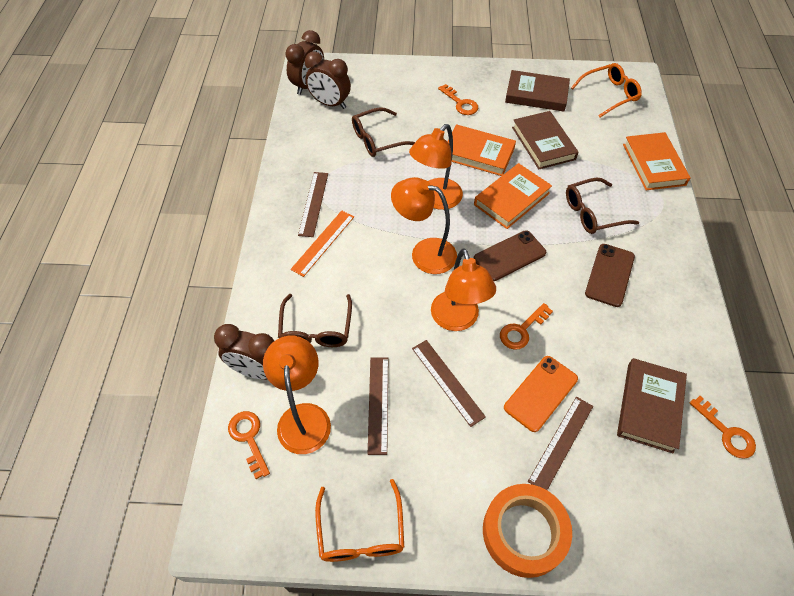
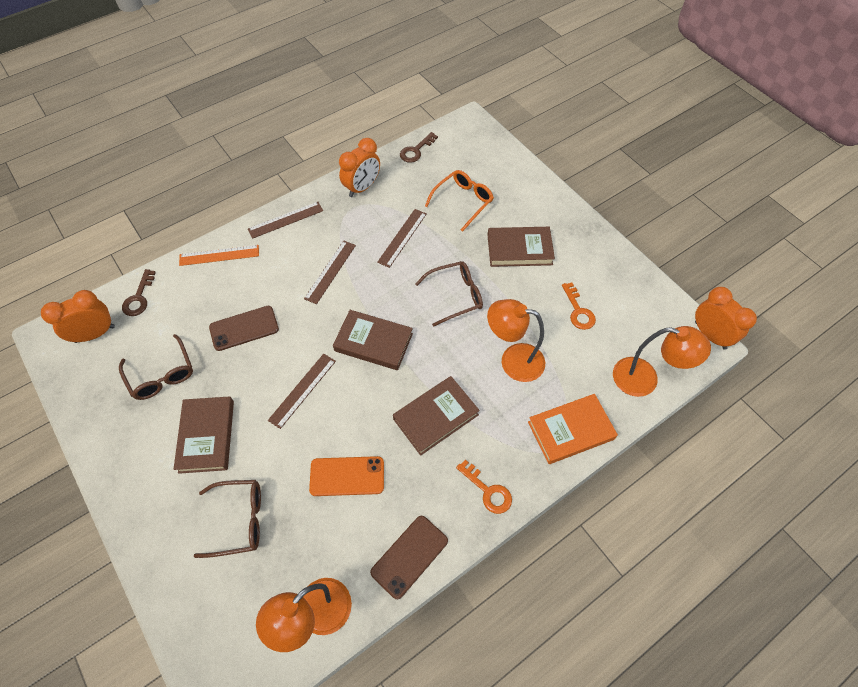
brown book: [505,70,570,111] [512,111,579,169] [617,358,687,454] = 3 -> [174,396,234,474] [333,310,413,370] [393,376,480,456] [487,227,555,267] = 4
brown clock: [214,324,274,380] [285,30,324,95] [305,52,351,109] = 3 -> none = 0
brown key: none = 0 -> [122,269,156,316] [400,132,438,163] = 2
orange book: [447,124,516,176] [474,163,552,229] [623,132,691,190] = 3 -> [528,394,618,464] = 1
orange clock: none = 0 -> [41,290,115,343] [339,138,380,197] [695,287,757,350] = 3
orange glasses: [315,479,404,562] [571,63,642,118] = 2 -> [425,170,494,232] = 1
orange key: [228,411,270,479] [438,84,478,115] [500,303,553,350] [690,396,756,459] = 4 -> [456,459,512,514] [562,283,596,330] = 2
orange lamp: [263,336,331,454] [391,177,457,274] [409,124,463,210] [431,248,496,331] = 4 -> [256,578,352,652] [487,299,545,382] [613,326,711,397] = 3
orange tape: [483,484,572,578] = 1 -> none = 0

